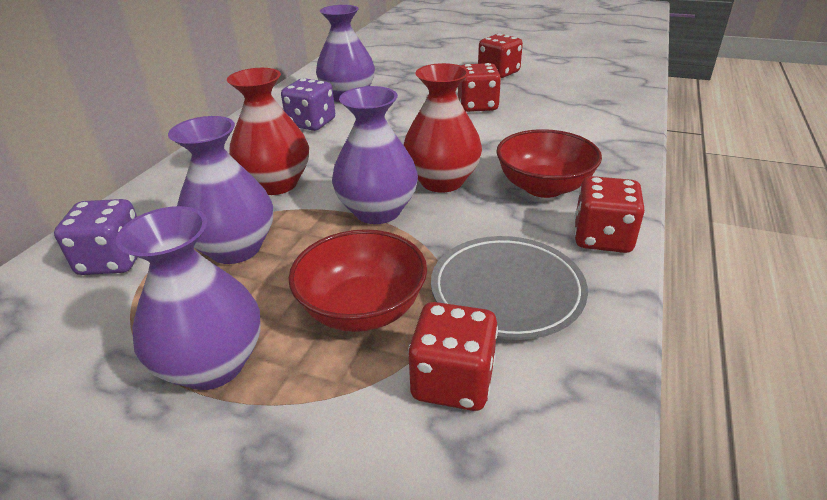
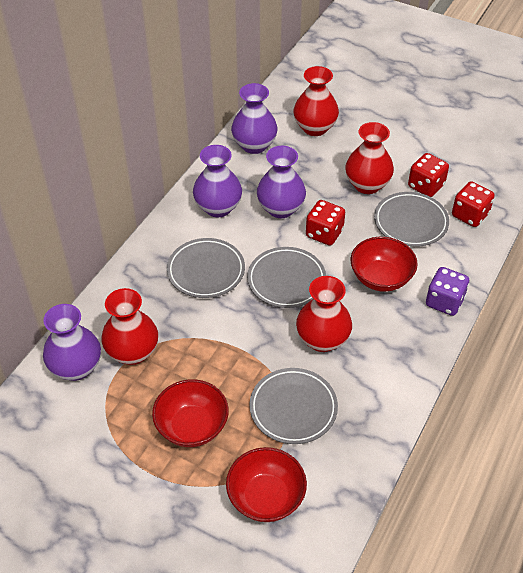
grey plate: [431,236,588,340] = 1 -> [167,238,245,298] [247,247,326,308] [249,368,338,444] [374,192,449,247] = 4
purple dice: [54,199,137,275] [281,78,335,131] = 2 -> [426,267,469,316] = 1
red bowl: [288,229,427,332] [496,129,602,198] = 2 -> [152,379,229,447] [226,447,307,522] [351,237,418,292] = 3
red dice: [408,302,498,411] [458,63,501,112] [478,34,523,78] [574,176,645,253] = 4 -> [306,200,345,245] [408,153,449,197] [452,181,495,227] = 3
red vase: [227,68,309,195] [404,63,482,192] = 2 -> [101,288,158,365] [293,66,339,136] [296,276,352,352] [345,122,394,194] = 4

